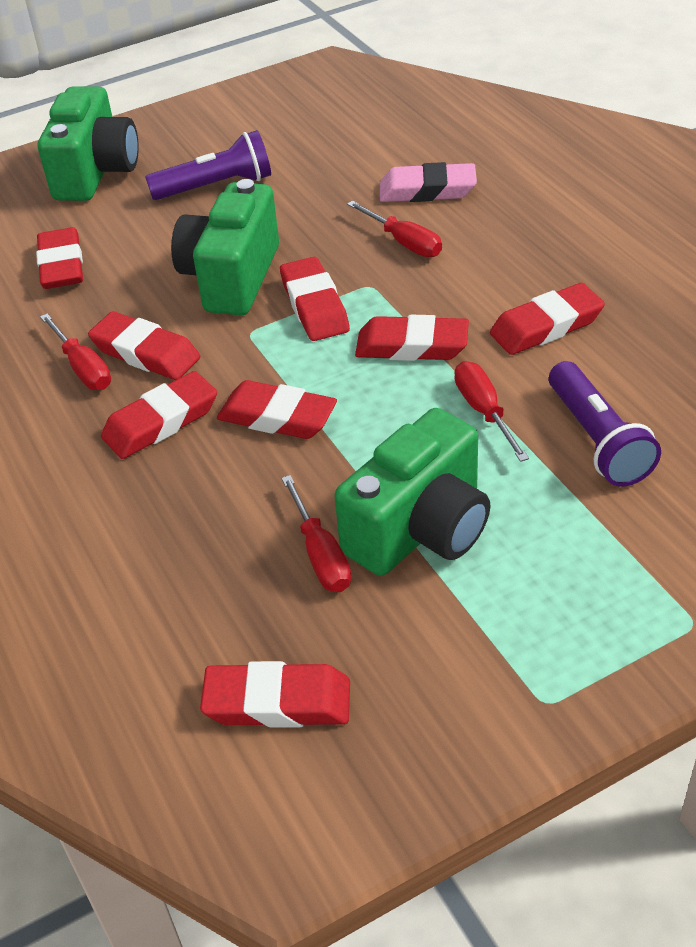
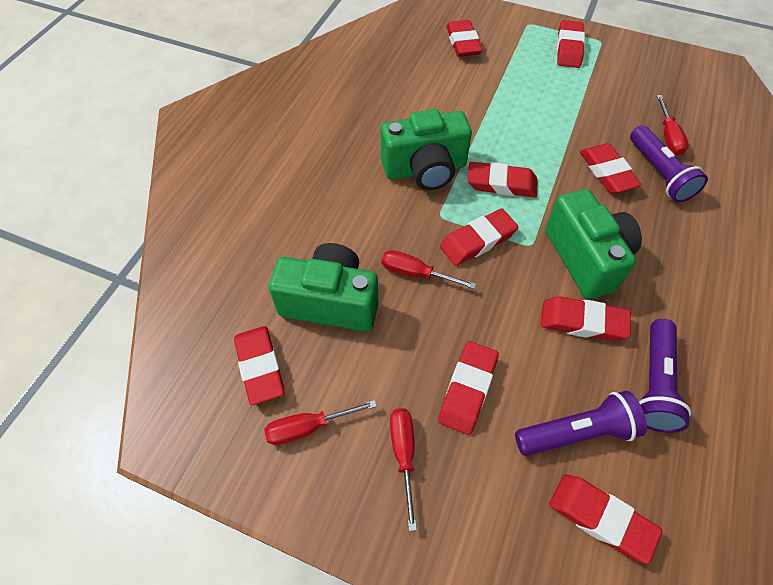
pink eraser: [380,162,477,202] = 1 -> none = 0
purple flashlight: [145,130,271,200] [549,361,661,487] = 2 -> [515,391,647,456] [630,125,708,202] [639,319,691,433] = 3
red eraser: [36,227,83,289] [88,311,200,380] [101,371,217,459] [200,661,350,728] [217,380,337,439] [280,257,350,341] [355,315,469,361] [490,283,605,355] = 8 -> [234,326,285,405] [438,341,499,435] [440,209,518,266] [446,20,482,57] [467,162,538,198] [541,296,631,341] [549,475,662,564] [557,20,585,68] [580,143,642,193] = 9

